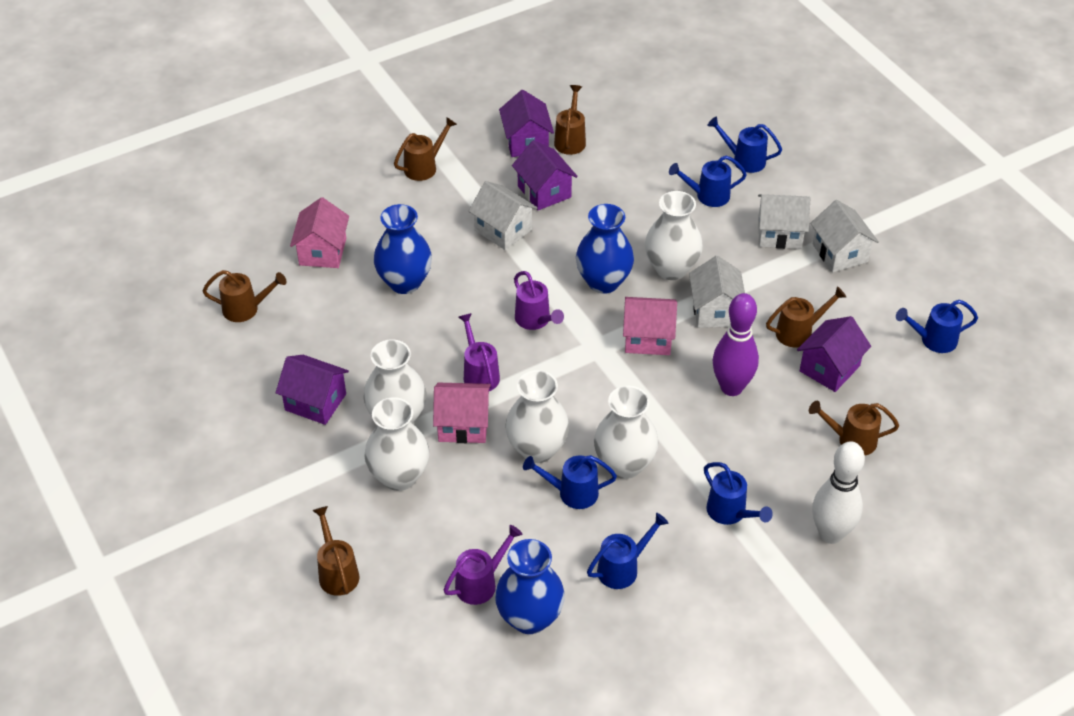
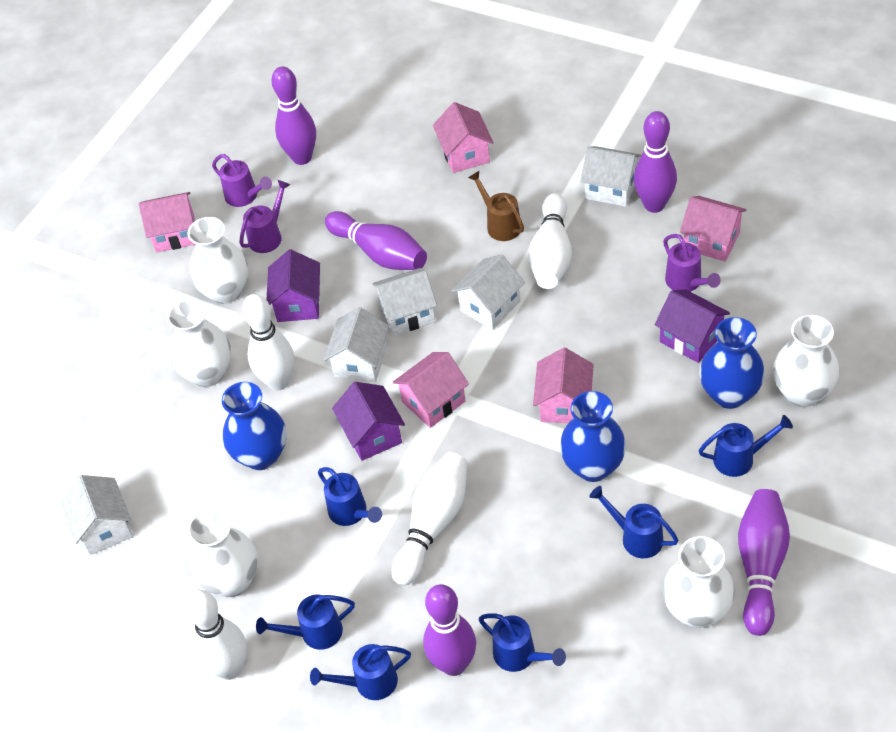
brown watering can: [203,270,286,322] [312,506,360,596] [394,117,457,181] [554,85,586,155] [766,286,846,347] [809,401,899,456] = 6 -> [468,171,524,241] = 1
pink house: [290,197,349,268] [433,383,491,443] [623,297,677,355] = 3 -> [139,192,196,252] [393,352,469,428] [433,102,494,173] [533,348,594,423] [680,196,746,262] = 5
purple bowling pin: [713,293,759,396] = 1 -> [271,66,316,165] [325,211,427,270] [423,584,476,676] [634,111,677,213] [738,489,790,636] = 5
purple house: [276,355,349,425] [499,90,554,157] [512,140,578,210] [797,316,871,392] = 4 -> [267,249,320,322] [332,382,405,461] [655,289,730,363] = 3
white bowling pin: [812,441,865,544] = 1 -> [185,590,247,680] [242,294,294,391] [392,452,468,586] [528,193,572,289] = 4
white house: [468,181,537,250] [689,256,745,328] [758,194,810,249] [810,200,879,272] = 4 -> [60,475,133,555] [324,307,389,382] [372,268,437,336] [452,254,525,330] [580,146,641,207] = 5

